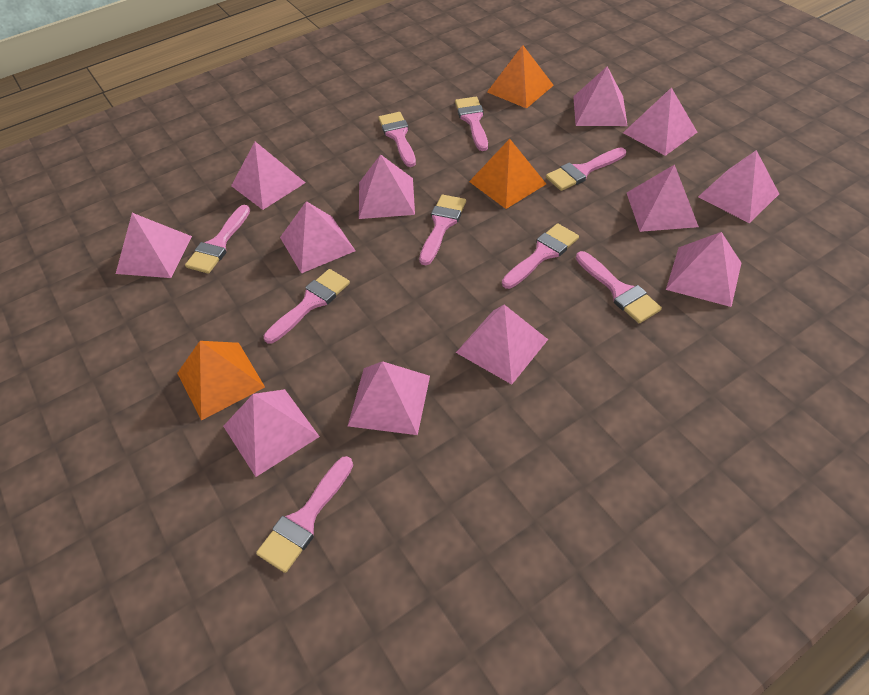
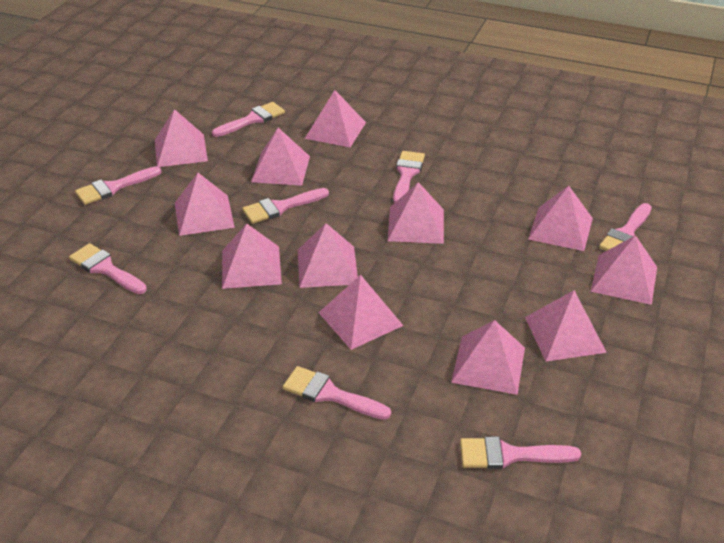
orange pyramid: [177,341,265,421] [469,139,546,209] [487,45,554,109] = 3 -> none = 0
pink brush: [185,205,250,274] [256,456,353,573] [264,269,350,344] [378,112,416,167] [419,195,466,265] [455,97,488,151] [502,223,579,289] [546,147,626,191] [576,251,662,323] = 9 -> [69,243,147,294] [75,166,162,205] [212,102,285,137] [242,188,329,224] [283,366,391,420] [393,151,425,203] [460,437,581,469] [599,203,652,251] = 8

